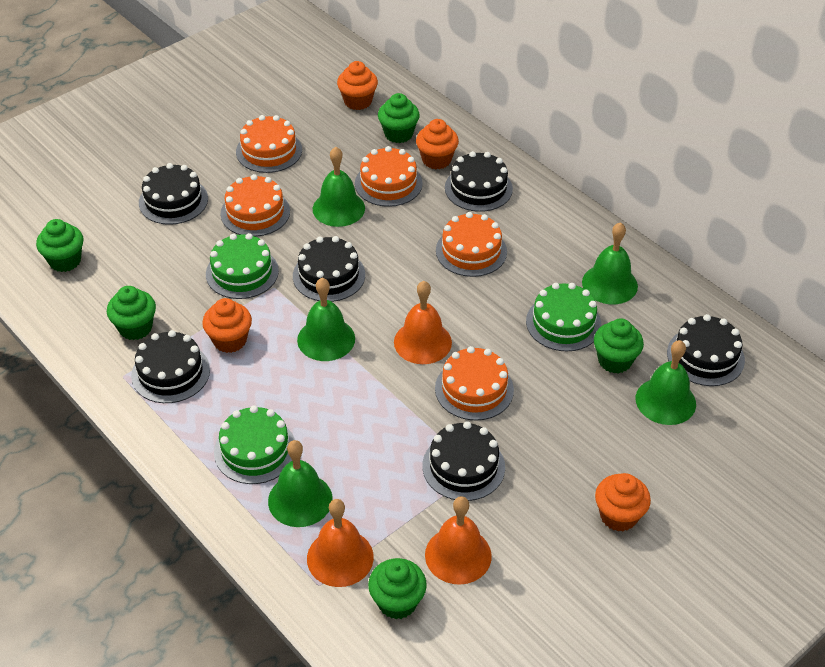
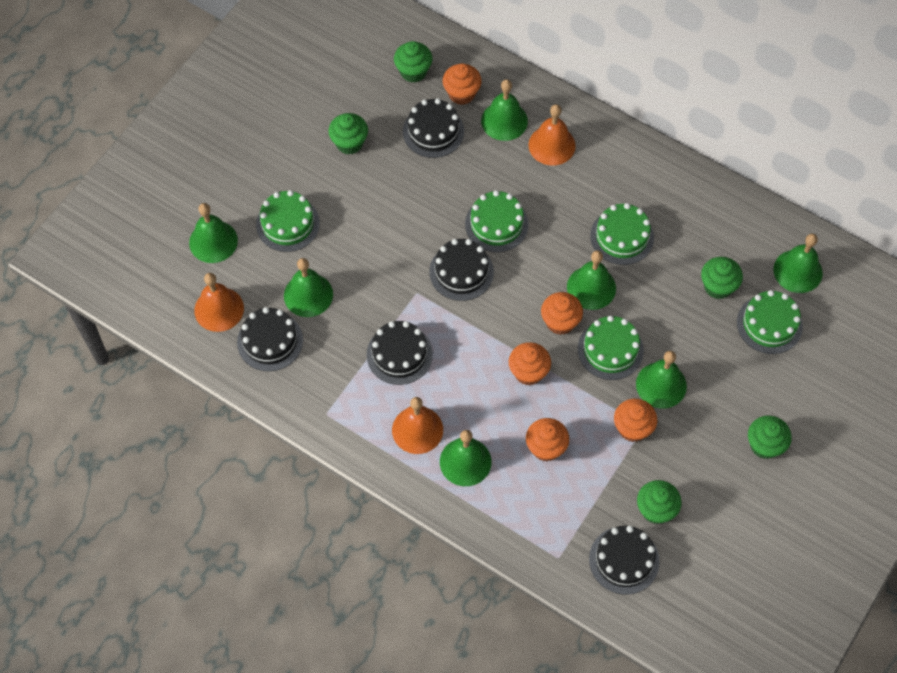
black cake: [131,330,210,403] [139,163,208,225] [293,236,365,302] [422,421,505,501] [445,151,513,212] [667,314,745,386] = 6 -> [237,307,303,371] [367,321,433,385] [403,98,464,158] [429,239,494,301] [589,526,660,594] = 5
green bell: [268,440,333,527] [297,278,355,361] [313,147,365,227] [582,222,638,304] [636,340,696,425] = 5 -> [189,203,238,263] [284,258,333,317] [440,430,492,486] [481,79,528,141] [567,251,616,310] [636,351,687,409] [773,234,823,293] = 7
green cake: [206,233,279,299] [214,406,295,484] [526,283,601,351] = 3 -> [256,190,320,252] [465,190,529,252] [578,315,644,380] [590,203,654,265] [737,290,803,354] = 5
orange cake: [220,174,290,237] [236,115,302,173] [355,146,423,207] [435,346,514,421] [436,212,507,277] = 5 -> none = 0
orange cupcake: [202,298,252,353] [337,61,378,110] [416,119,459,169] [595,473,651,531] = 4 -> [443,63,482,105] [509,342,551,386] [526,418,569,462] [541,292,583,335] [614,399,657,442] = 5

